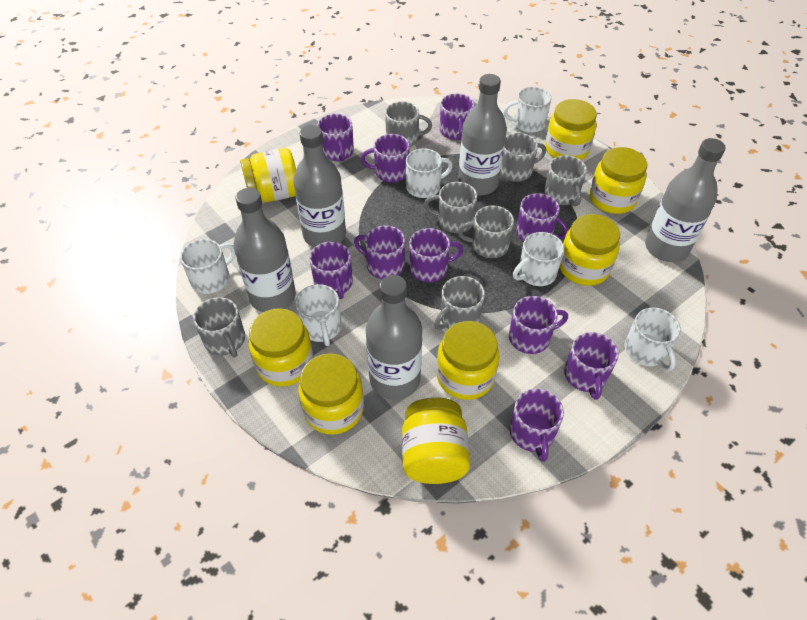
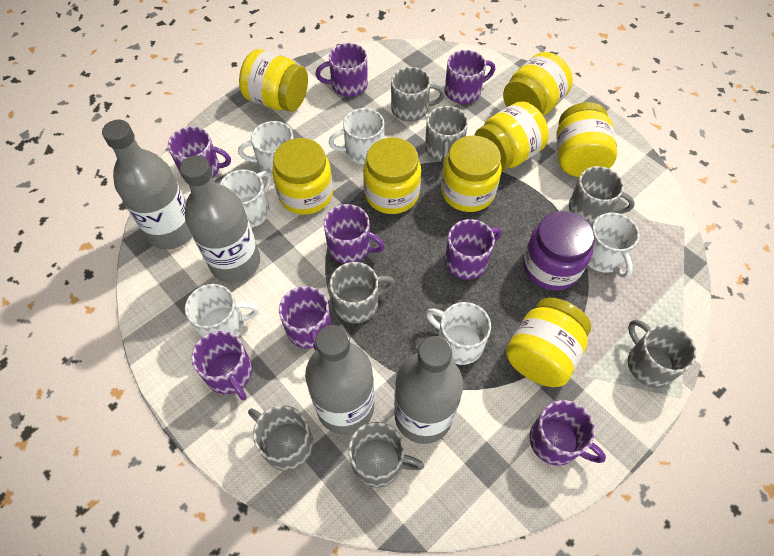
grey bottle: [234,188,296,312] [294,125,346,247] [366,275,422,400] [458,74,507,196] [645,138,726,262] = 5 -> [102,120,192,250] [180,155,260,283] [305,325,374,434] [394,336,463,444] = 4
purple jar: none = 0 -> [523,211,595,290] = 1
purple mug: [309,242,353,299] [317,114,354,161] [354,225,405,279] [360,134,410,183] [409,228,463,282] [440,93,474,140] [509,296,568,354] [509,389,564,462] [516,193,568,242] [564,332,619,400] = 10 -> [168,126,231,179] [191,331,253,401] [279,286,332,351] [315,43,368,97] [324,204,385,264] [445,50,495,104] [445,219,502,279] [529,400,606,466] = 8

